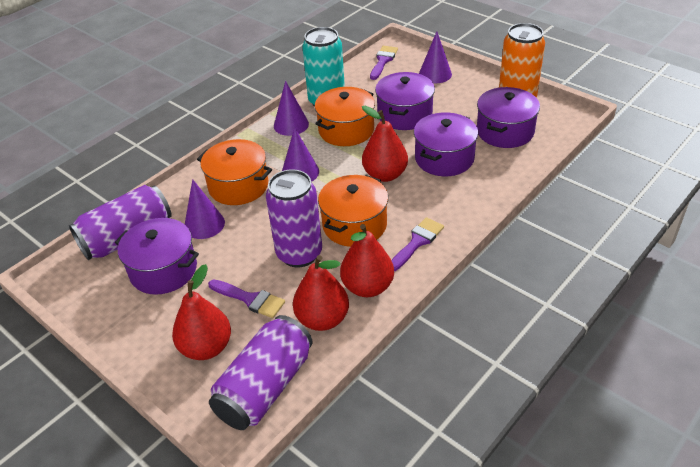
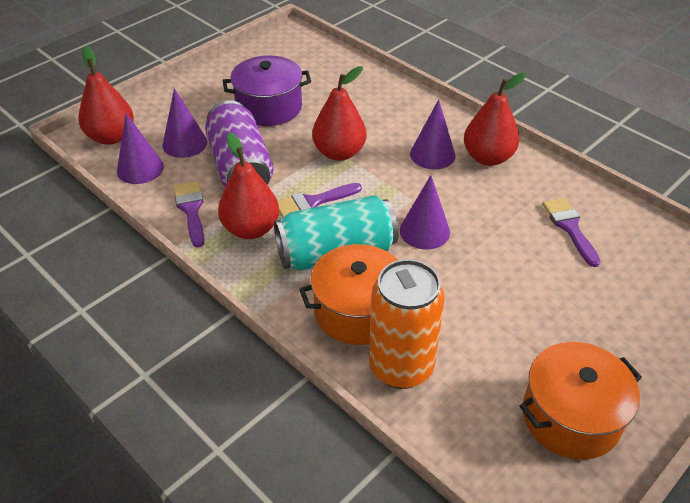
orange pot: [197,139,272,205] [315,87,375,146] [318,175,388,247] = 3 -> [299,244,397,345] [519,342,642,460] = 2
purple can: [69,185,172,260] [209,315,313,430] [266,169,322,267] = 3 -> [205,100,273,187] = 1
purple pot: [115,218,199,295] [375,72,435,130] [414,112,478,176] [477,87,540,148] = 4 -> [223,55,311,126] = 1

